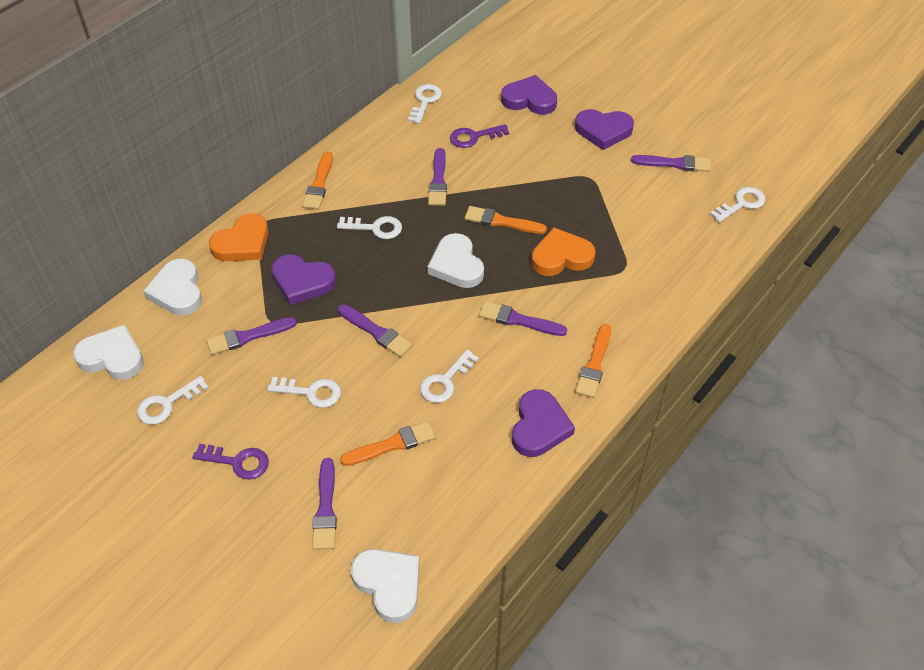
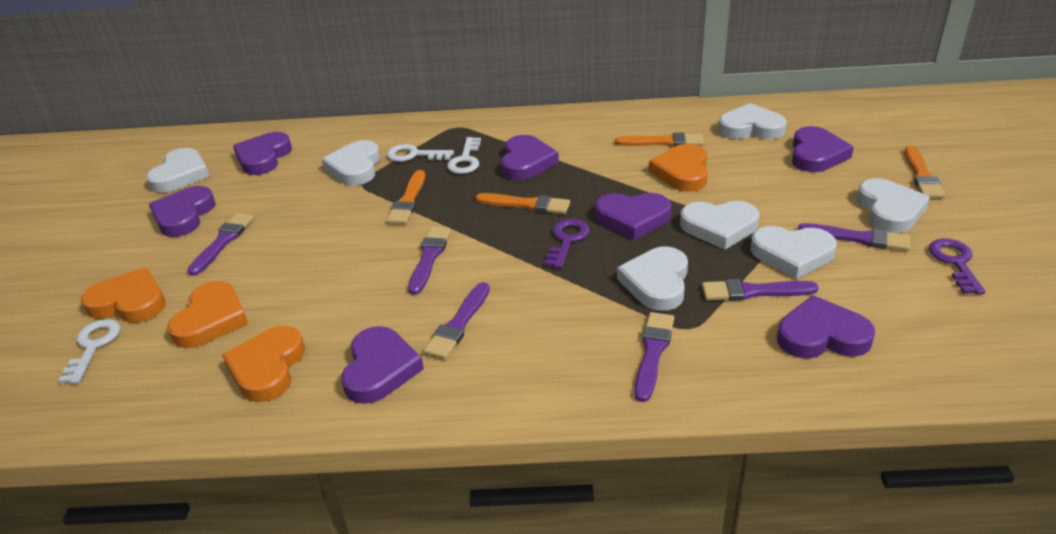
orange heart: [209,213,268,261] [531,228,596,276] = 2 -> [81,267,165,323] [167,281,248,348] [222,326,305,402] [649,144,708,192] = 4
purple heart: [271,254,336,305] [501,75,557,115] [512,389,575,457] [575,109,634,150] = 4 -> [149,186,216,237] [233,132,292,175] [341,326,424,404] [501,135,559,180] [595,193,671,240] [777,295,875,359] [792,126,854,172] = 7
white heart: [73,325,144,380] [143,258,202,316] [351,549,419,623] [427,233,484,288] = 4 -> [146,148,210,193] [322,140,380,186] [617,246,688,311] [680,201,759,250] [718,103,787,140] [750,226,837,279] [857,178,930,233] = 7
white key: [137,376,209,425] [267,377,341,408] [337,216,402,239] [408,84,442,124] [420,350,479,403] [710,187,765,223] = 6 -> [58,319,120,384] [387,144,454,162] [447,137,481,174] = 3

